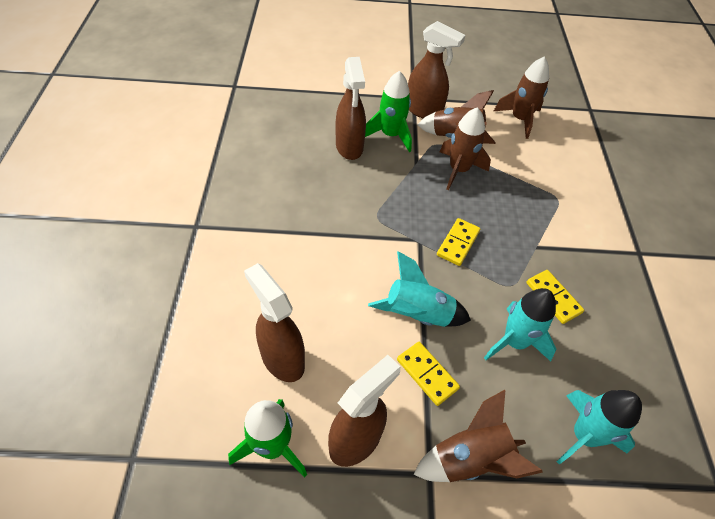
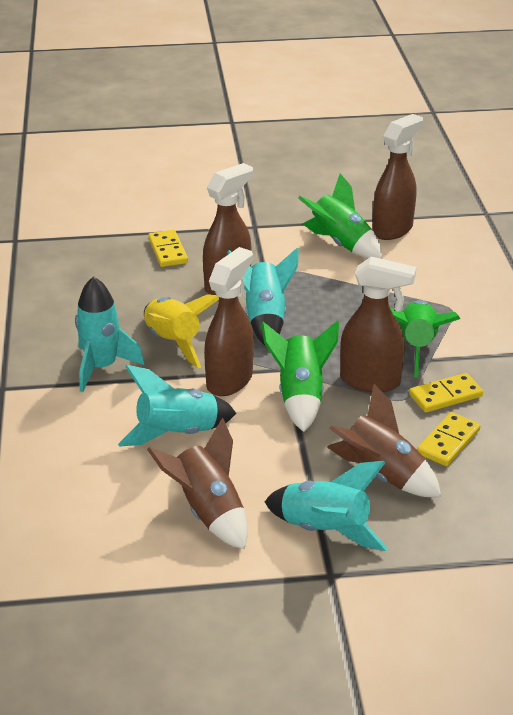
brown rocket: [413,390,543,482] [418,90,496,144] [440,107,491,190] [494,57,549,139] = 4 -> [147,418,248,549] [327,384,441,497] = 2
green rocket: [228,399,307,478] [365,71,412,152] = 2 -> [261,320,339,432] [298,174,382,259] [390,300,460,377] = 3
turquoise rocket: [368,251,471,327] [484,288,556,361] [556,390,642,465] = 3 -> [75,276,145,392] [118,365,236,447] [227,248,299,346] [264,461,388,551] = 4
yellow rocket: none = 0 -> [144,294,219,368] = 1

